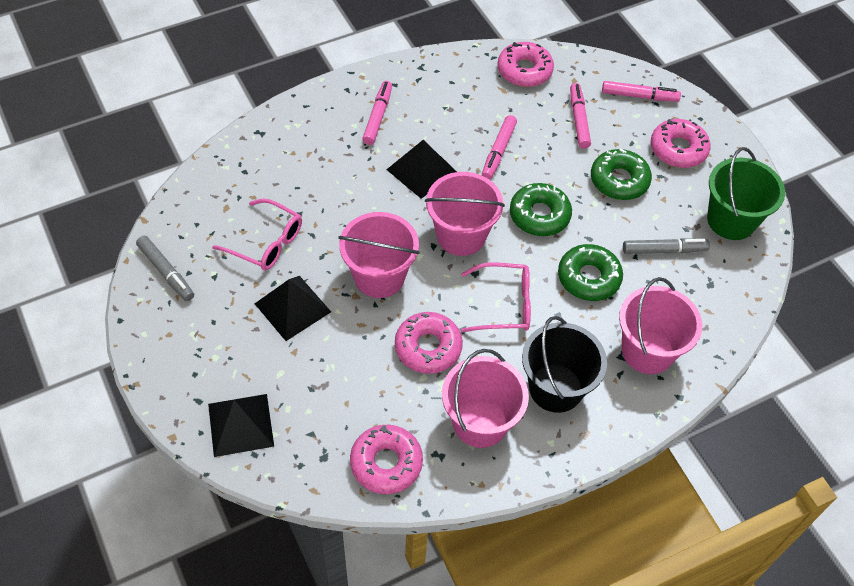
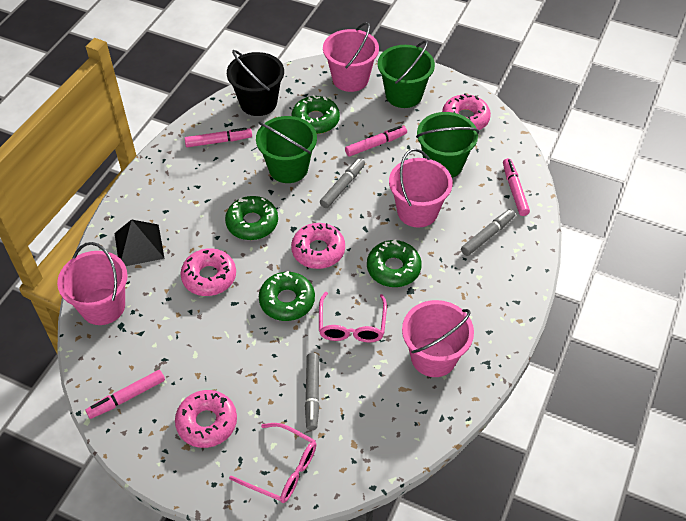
black pyramid: [208,394,274,457] [255,276,331,341] [386,140,457,199] = 3 -> [115,220,165,266] = 1
green bucket: [707,147,785,240] = 1 -> [256,116,317,183] [378,40,435,108] [416,112,479,178] = 3
green donut: [510,183,572,236] [558,244,623,301] [591,149,652,200] = 3 -> [225,196,278,240] [259,271,315,321] [291,95,340,134] [367,240,422,287] = 4
grey marker: [136,236,194,301] [623,238,710,254] = 2 -> [305,353,319,430] [320,158,365,208] [461,209,515,256] = 3

